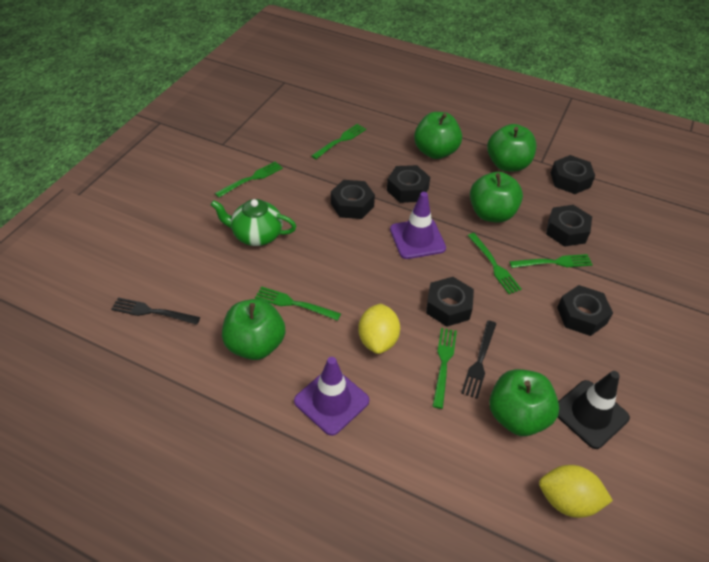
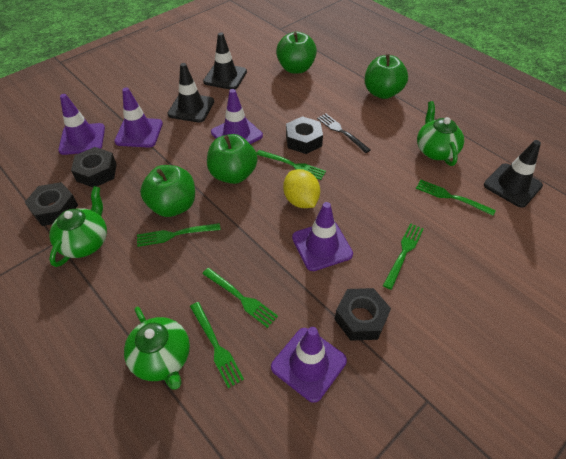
black fork: [111,297,200,325] [461,321,496,399] = 2 -> [317,113,371,153] = 1
black nut: [331,180,375,219] [387,165,430,203] [426,277,474,327] [546,205,592,247] [551,155,595,194] [557,285,613,336] = 6 -> [25,182,78,226] [71,147,117,187] [286,116,323,154] [335,288,391,341] = 4
black traffic cone: [557,371,630,449] = 1 -> [167,63,214,123] [203,32,247,89] [484,140,543,208] = 3
green apple: [222,299,285,360] [414,112,462,159] [470,172,523,223] [487,124,536,172] [489,369,559,436] = 5 -> [140,165,195,217] [207,134,258,184] [276,32,317,74] [365,54,408,99] = 4
green teapot: [210,199,296,246] = 1 -> [49,186,107,267] [124,307,190,390] [417,101,464,166] = 3
purple traffic cone: [294,357,369,436] [390,192,446,259] = 2 -> [58,94,105,155] [114,87,163,148] [211,89,263,144] [271,327,347,403] [292,202,353,271] = 5
yellow lemon: [358,303,400,354] [539,465,613,518] = 2 -> [283,169,320,208] = 1

